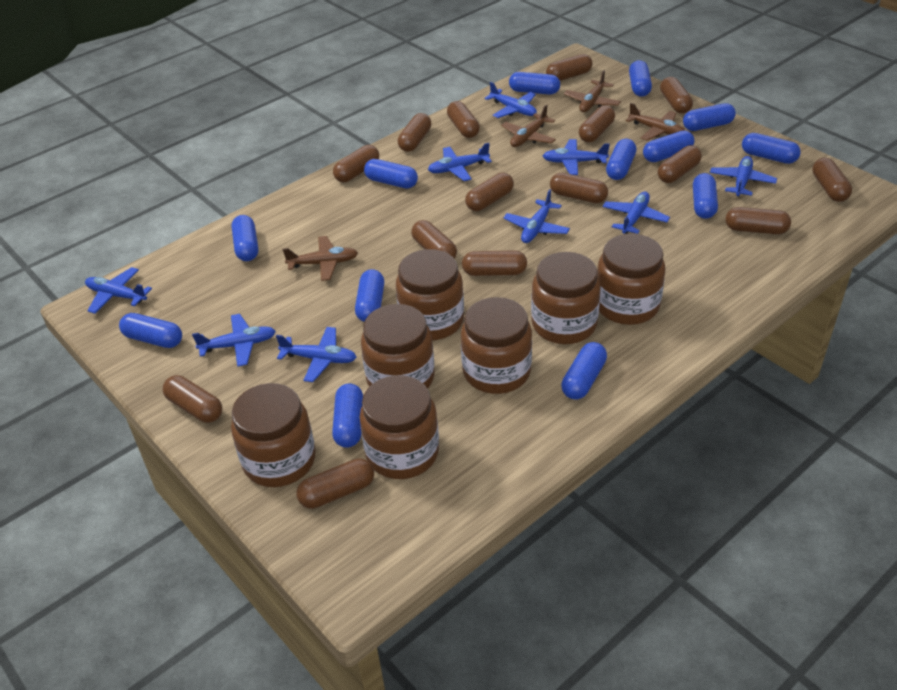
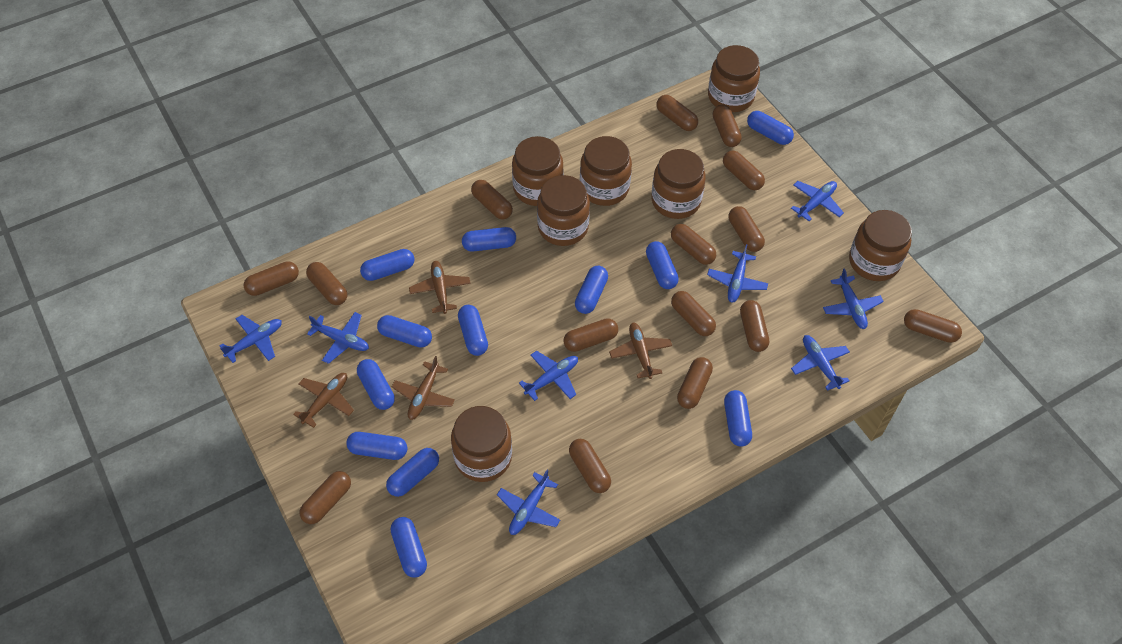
blue capsule: [119,313,182,348] [232,215,258,261] [332,383,363,448] [355,269,384,322] [364,159,418,189] [509,72,560,95] [561,342,607,399] [606,139,636,180] [629,60,652,97] [643,130,694,162] [683,103,736,131] [693,173,718,219] [742,133,801,164] = 13 -> [346,432,407,460] [357,359,395,410] [360,249,415,281] [377,315,432,348] [386,448,439,497] [390,517,427,578] [458,305,488,356] [462,227,516,251] [575,266,608,314] [646,241,679,289] [724,390,752,447] [747,111,794,145] = 12
blue plane: [85,267,152,314] [192,314,276,367] [276,327,357,382] [428,143,492,181] [484,82,537,118] [504,189,570,243] [543,139,610,175] [603,191,670,234] [710,156,777,197] = 9 -> [219,315,282,363] [307,312,369,364] [497,470,560,535] [519,351,578,401] [707,244,768,303] [791,181,844,221] [791,335,850,391] [823,268,884,329] = 8

